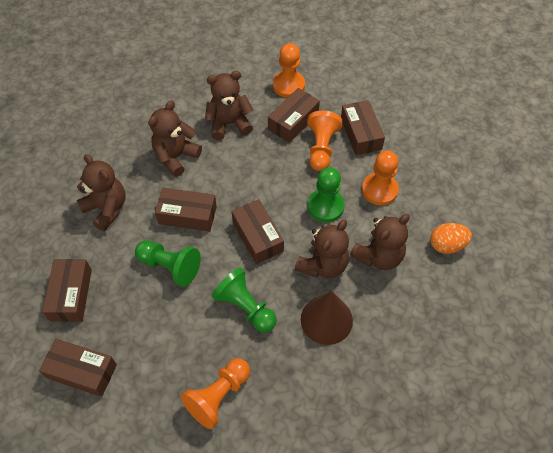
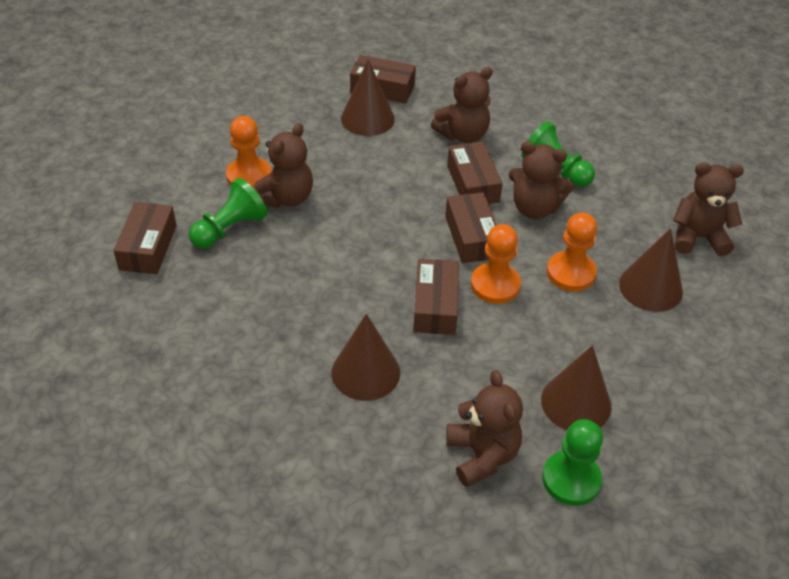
brown box: [39,339,117,397] [42,259,92,322] [155,188,217,232] [231,199,284,264] [268,88,320,143] [341,100,385,155] = 6 -> [113,202,176,274] [350,55,416,104] [413,259,459,335] [445,192,497,263] [447,141,503,204] = 5
brown cone: [301,291,353,345] = 1 -> [331,314,400,401] [341,59,395,136] [541,345,611,430] [619,228,683,312] = 4
orange egg: [430,223,472,254] = 1 -> none = 0
orange pawn: [181,358,250,429] [273,43,305,98] [307,111,342,171] [362,151,399,205] = 4 -> [226,116,271,187] [471,224,521,304] [547,212,597,291] = 3

